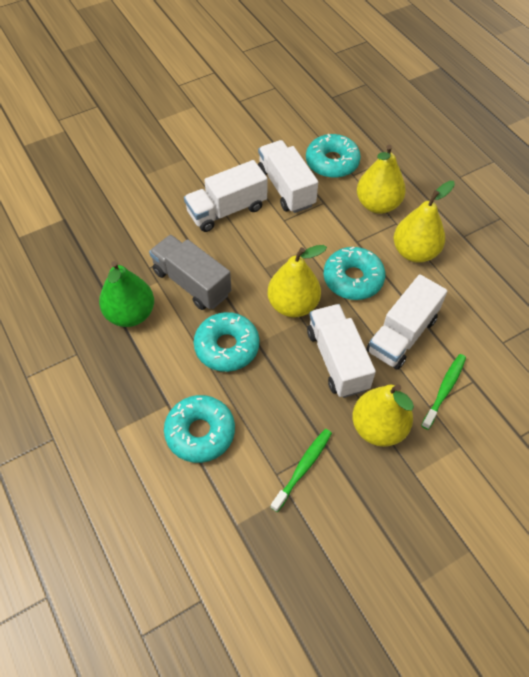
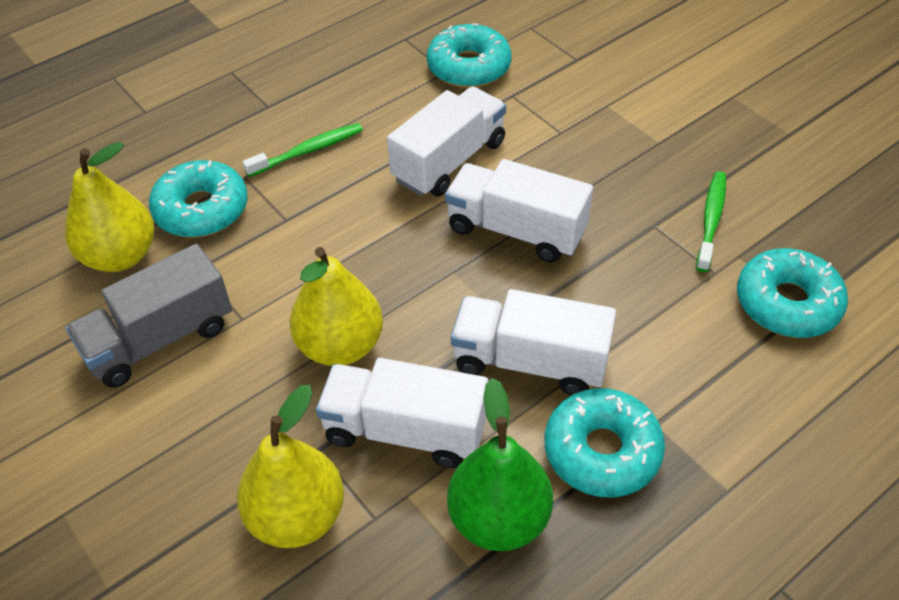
yellow pear: [268,245,327,318] [352,384,414,447] [357,145,406,214] [394,181,455,263] = 4 -> [65,142,154,272] [237,385,344,548] [290,247,383,366] = 3

